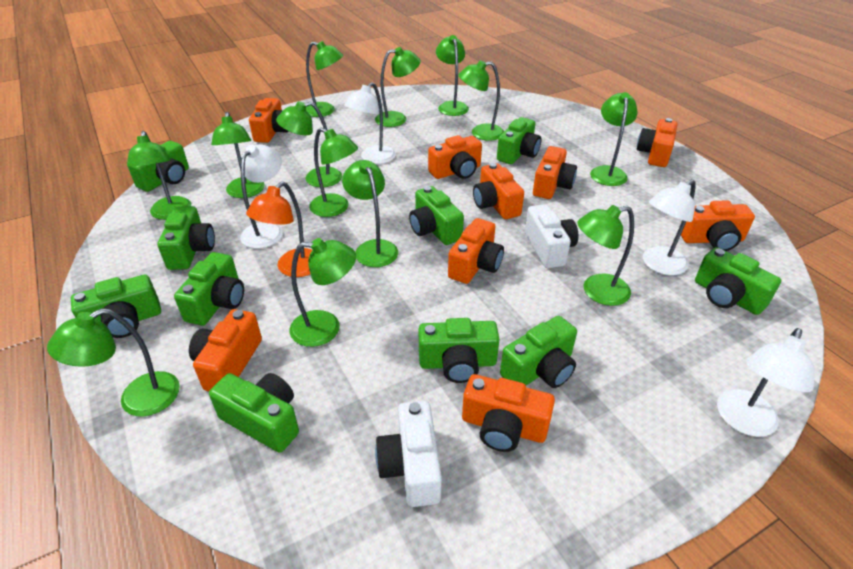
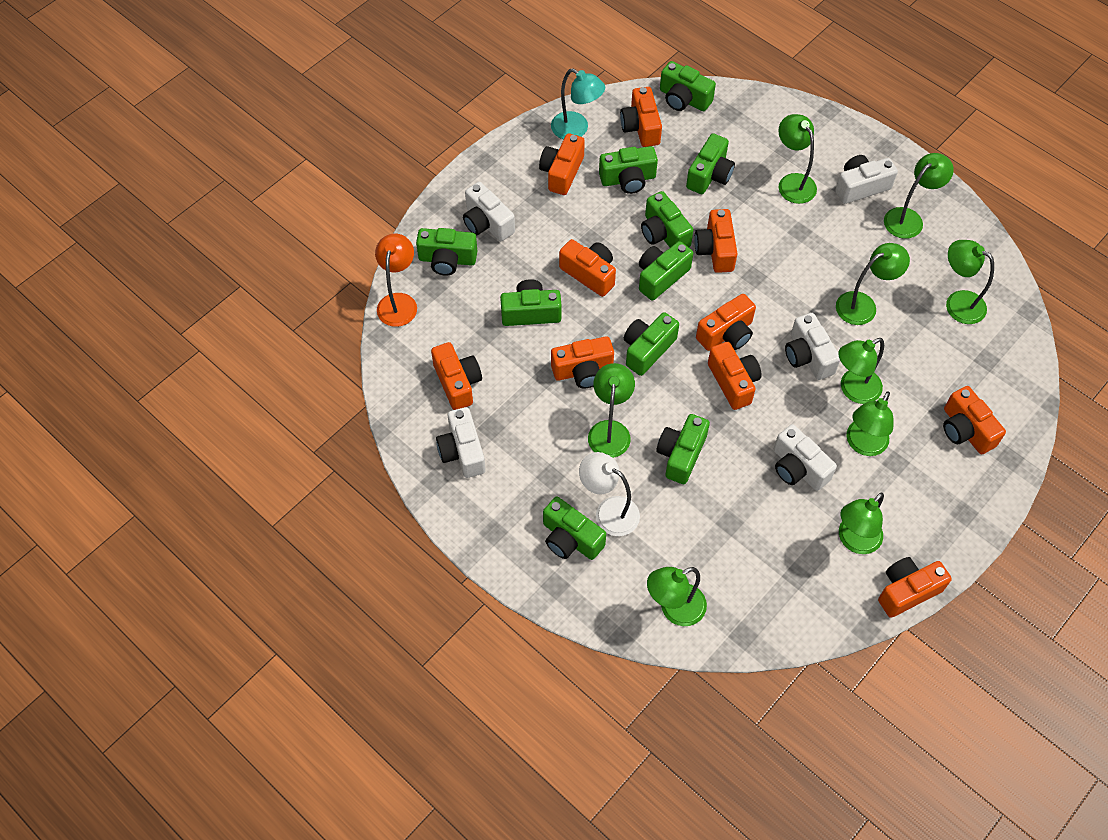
green lamp: [47,308,180,416] [127,131,191,220] [211,112,265,198] [276,101,342,187] [289,238,356,347] [305,41,343,117] [309,128,358,217] [342,160,398,267] [375,47,421,127] [436,35,469,116] [459,60,504,141] [577,205,634,306] [590,92,637,186] = 13 -> [588,363,635,458] [647,567,707,626] [778,114,817,204] [836,243,910,325] [838,338,884,404] [839,492,884,554] [846,391,894,456] [884,153,954,239] [946,240,994,324] = 9
orange camera: [189,309,262,391] [249,98,289,143] [428,135,482,179] [448,218,504,284] [462,374,555,452] [473,163,524,219] [533,146,577,199] [637,118,677,167] [680,200,755,251] = 9 -> [431,342,482,410] [539,133,585,195] [551,336,614,388] [559,239,616,297] [620,87,662,147] [694,209,738,273] [696,294,756,351] [708,342,761,410] [878,557,952,618] [943,386,1006,454] = 10
turquoise lamp: none = 0 -> [551,68,605,139] = 1
white camera: [375,401,442,507] [525,204,578,268] = 2 -> [436,407,486,478] [463,182,515,241] [774,424,837,491] [785,313,840,380] [835,155,898,204] = 5
white lamp: [240,144,283,248] [344,82,396,164] [643,179,696,275] [717,328,814,437] = 4 -> [579,452,640,536] = 1

